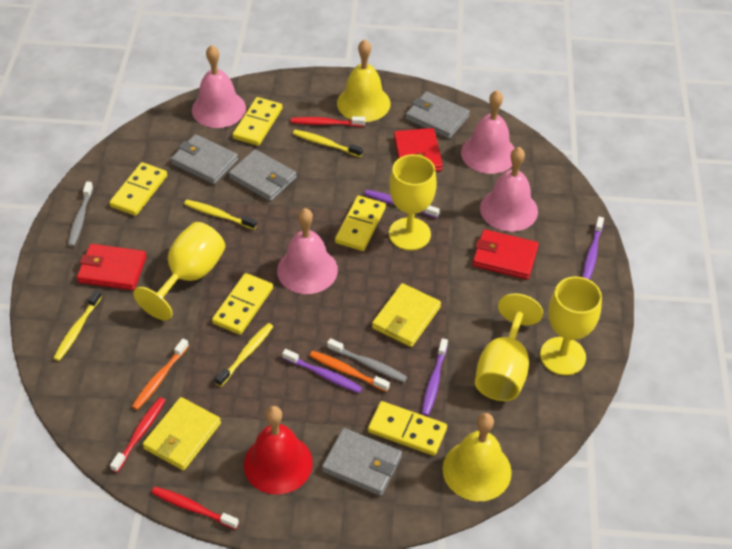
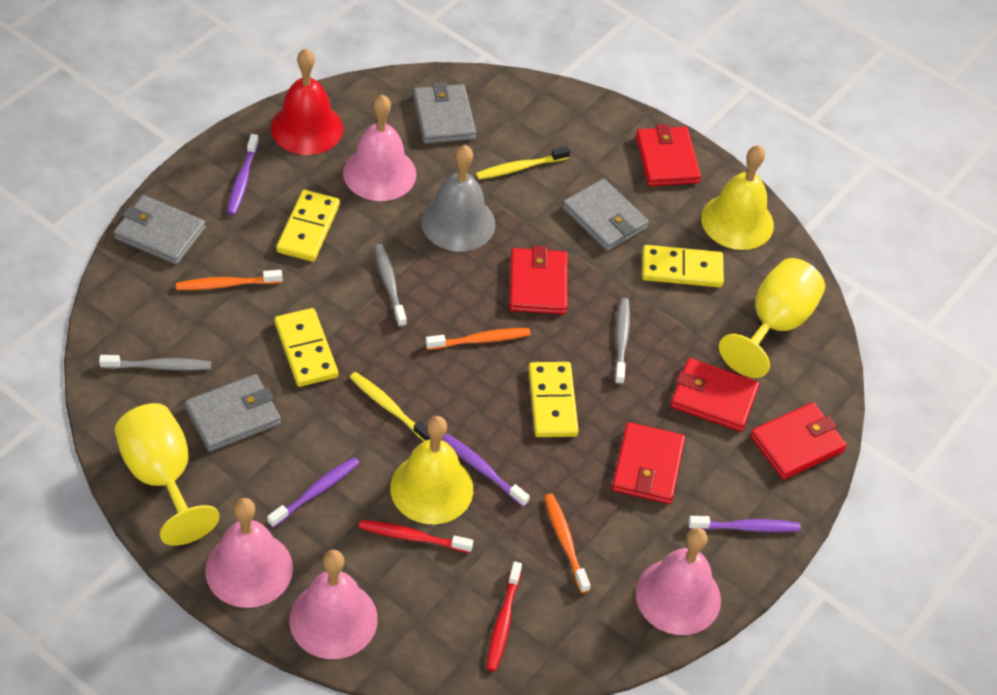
grey bell: none = 0 -> [421,145,495,252] = 1
grey toothbrush: [68,182,93,247] [327,338,407,382] = 2 -> [99,355,211,370] [374,244,407,327] [614,298,630,385] = 3
orange toothbrush: [132,339,189,410] [310,351,390,392] = 2 -> [176,270,282,290] [426,328,531,350] [544,494,591,593] = 3
red toothbrush: [110,397,165,473] [151,487,239,530] [291,116,365,127] = 3 -> [359,520,473,553] [486,561,522,671] = 2
red wallet: [77,244,146,290] [394,128,443,171] [472,229,539,280] = 3 -> [509,246,567,314] [612,422,685,504] [636,124,701,186] [670,358,760,432] [750,402,847,480] = 5
yellow domino: [109,162,167,216] [212,273,273,335] [232,97,283,146] [335,196,386,251] [368,401,447,456] = 5 -> [274,308,338,387] [276,190,340,262] [528,362,579,437] [642,245,724,287] = 4
yellow goblet: [134,222,225,320] [389,154,437,250] [475,293,543,401] [540,276,602,376] = 4 -> [115,403,220,546] [719,258,825,378] = 2
yellow toothbrush: [53,290,102,361] [184,200,257,230] [215,323,273,387] [293,130,363,157] = 4 -> [350,372,430,441] [476,146,570,180] = 2
yellow wallet: [142,397,221,471] [372,283,441,347] = 2 -> none = 0

